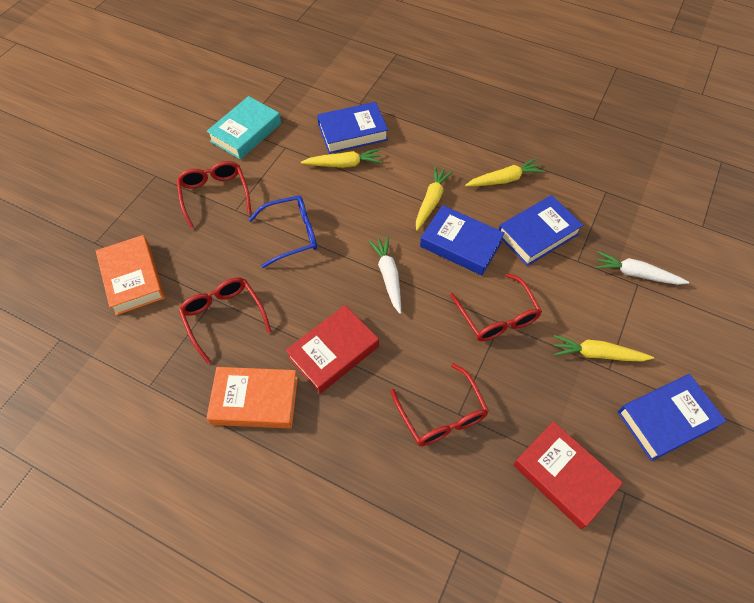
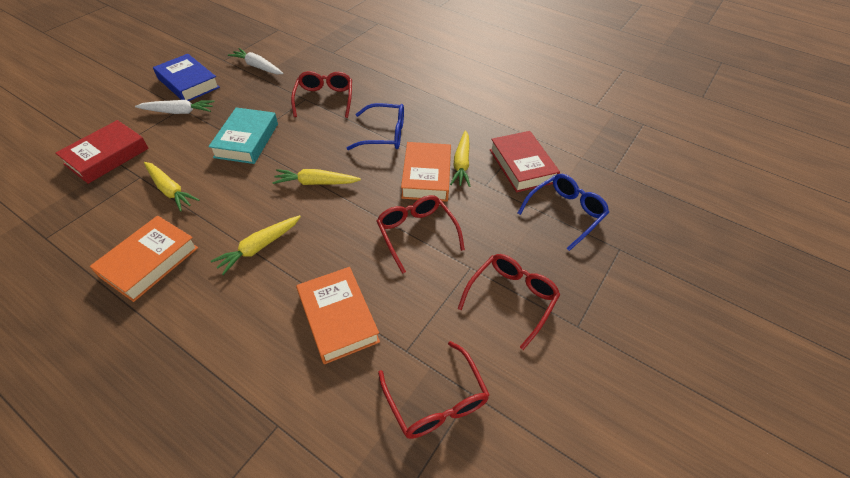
blue book: [317,102,388,154] [420,205,505,275] [499,195,583,266] [618,374,727,461] = 4 -> [153,54,220,101] = 1
blue glasses: [248,196,317,268] = 1 -> [347,103,404,150] [518,174,609,251] = 2
orange book: [96,235,165,315] [206,367,298,428] = 2 -> [90,216,198,302] [296,267,380,364] [401,142,451,202] = 3

